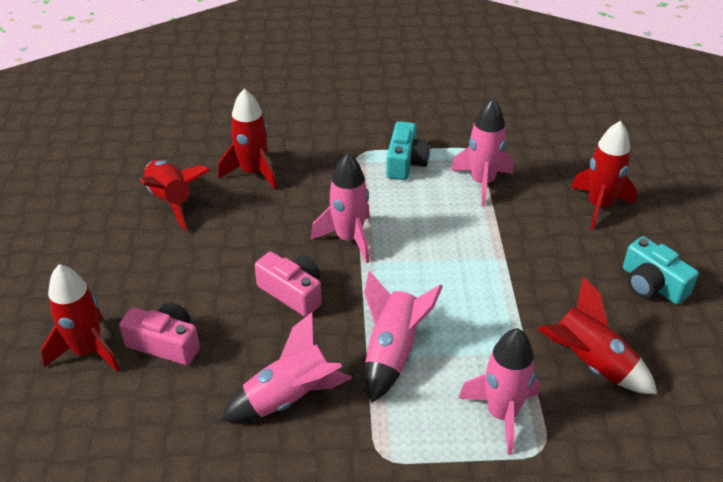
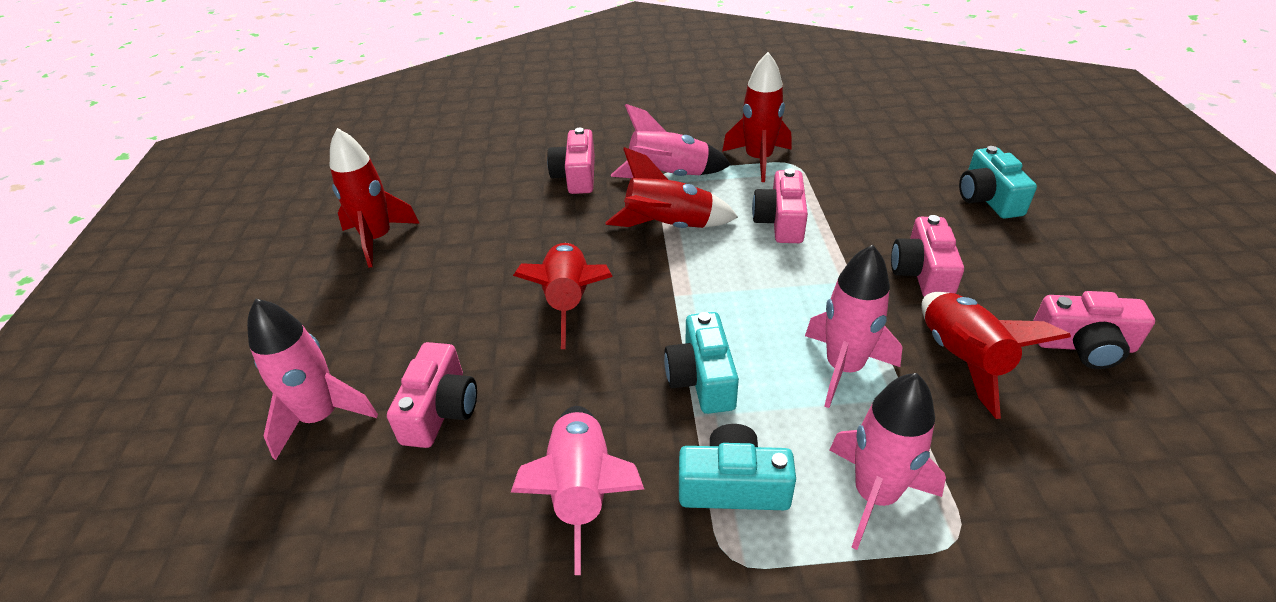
pink camera: [119,302,200,365] [255,251,322,317] = 2 -> [387,342,477,448] [547,128,595,194] [752,168,808,243] [891,215,964,297] [1033,291,1155,369] = 5
turquoise camera: [386,121,430,180] [623,236,699,304] = 2 -> [664,312,739,414] [679,424,796,510] [959,146,1037,219] = 3

